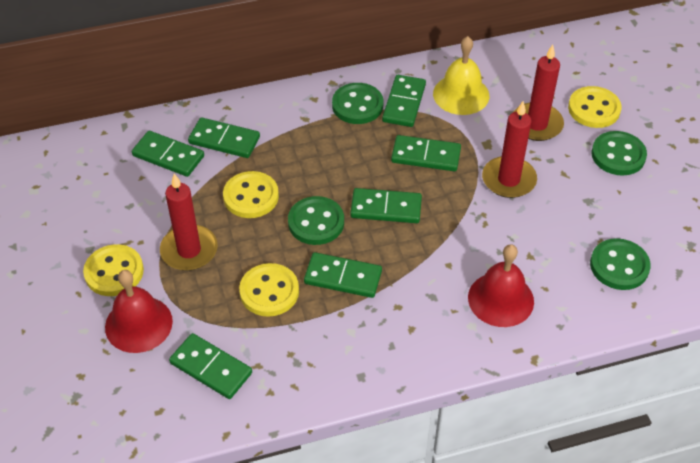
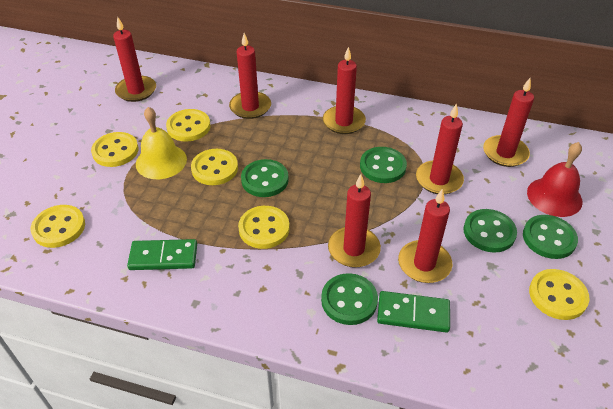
green button: [288,196,344,245] [332,83,383,124] [590,238,651,290] [591,131,647,175] = 4 -> [241,159,289,197] [321,273,378,325] [360,147,407,183] [464,209,517,253] [523,215,578,259] = 5
green domino: [132,131,204,177] [169,333,252,399] [188,117,260,158] [304,252,382,298] [350,188,422,223] [382,75,426,127] [391,135,461,171] = 7 -> [127,239,197,270] [377,291,450,333] = 2
red bell: [105,270,173,353] [468,244,534,327] = 2 -> [527,142,583,217] = 1
red candle: [160,174,218,271] [482,101,537,198] [514,45,564,141] = 3 -> [113,17,156,102] [229,33,271,119] [323,47,366,134] [328,174,381,268] [398,189,452,283] [416,103,464,195] [483,78,534,167] = 7
yellow button: [83,244,144,296] [223,171,279,218] [239,263,299,317] [568,86,621,128] = 4 -> [31,205,85,248] [91,132,139,167] [166,109,211,142] [191,149,238,185] [238,206,290,249] [529,269,590,320] = 6

